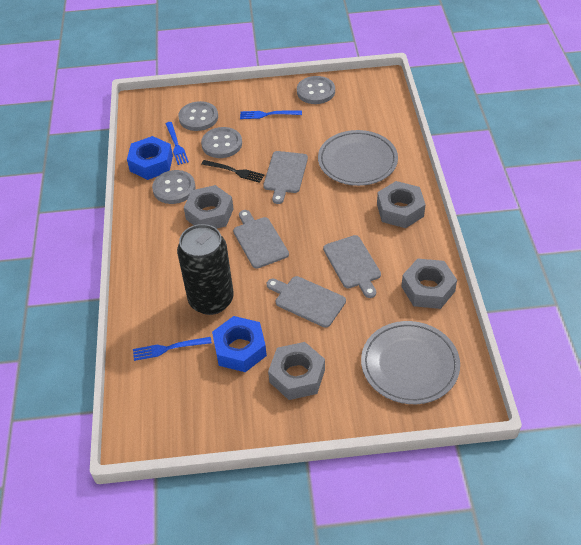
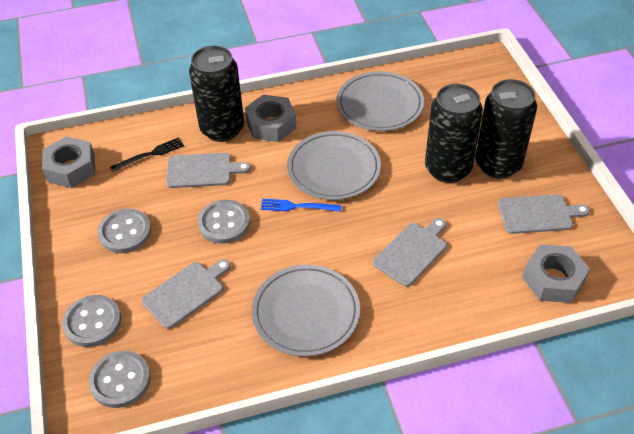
black can: [177,224,234,315] = 1 -> [189,46,244,142] [425,84,483,183] [475,79,537,179] = 3
blue fork: [133,337,212,361] [165,122,189,165] [240,111,302,119] = 3 -> [261,199,341,212] = 1
blue nut: [127,136,173,180] [212,316,267,372] = 2 -> none = 0
grey nut: [184,185,234,229] [268,342,325,400] [377,181,426,228] [401,258,457,309] = 4 -> [42,136,95,188] [245,95,297,142] [522,244,590,303] = 3
grey plate: [318,130,398,186] [361,321,460,404] = 2 -> [252,265,360,357] [287,131,381,200] [336,71,424,131] = 3

